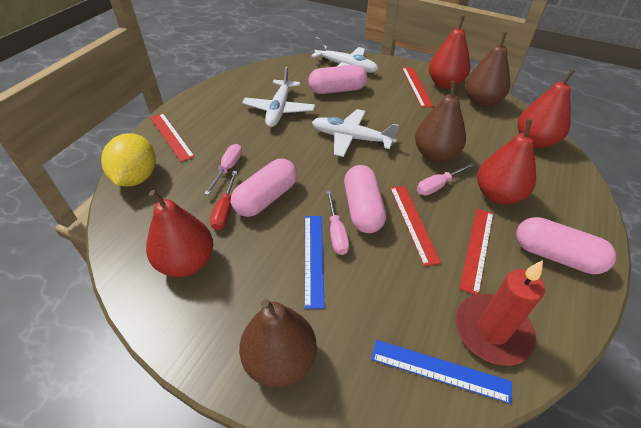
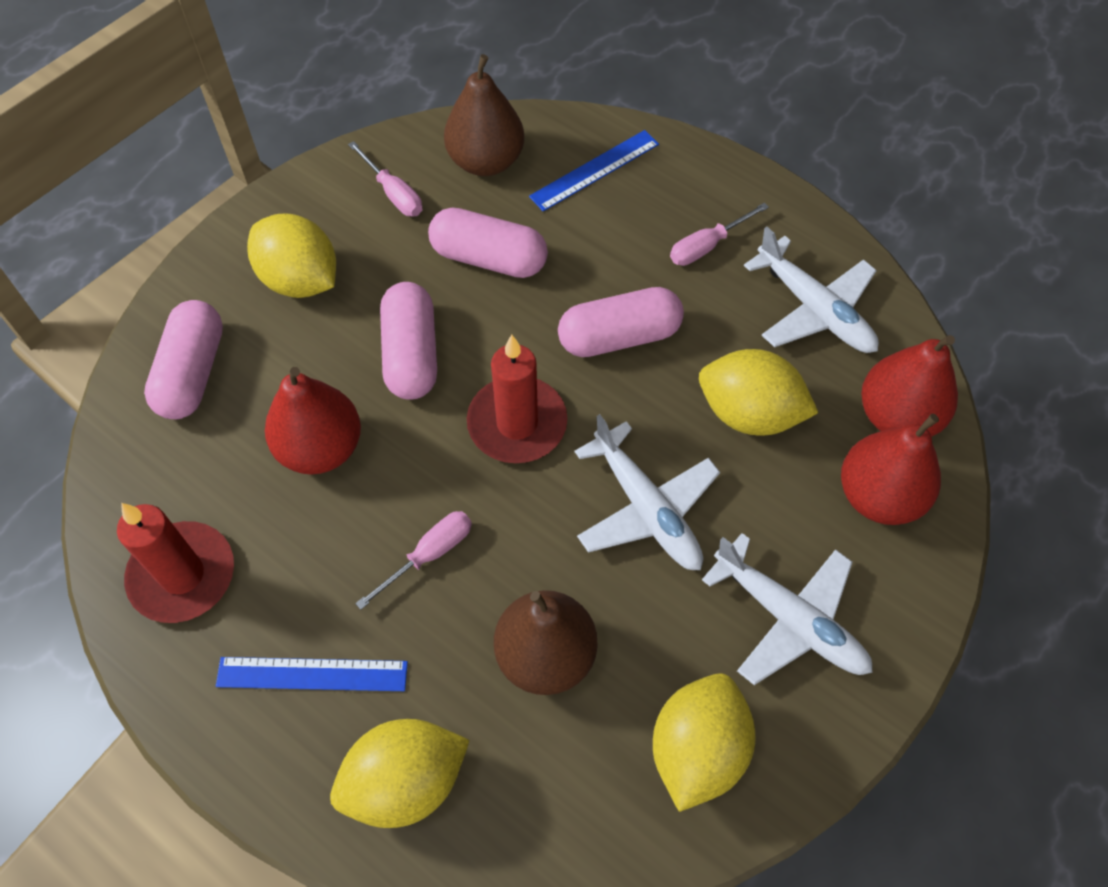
brown pear: [239,299,317,387] [415,81,466,162] [465,32,510,107] = 3 -> [444,54,524,176] [494,590,597,695] = 2
red candle: [456,260,545,366] = 1 -> [117,503,234,623] [467,335,568,463] = 2
red pear: [146,190,213,277] [429,16,470,89] [477,119,536,205] [518,69,575,148] = 4 -> [265,367,361,475] [841,414,941,525] [861,335,958,437] = 3
red ruler: [150,113,195,162] [390,186,441,266] [402,67,434,108] [459,209,493,295] = 4 -> none = 0
red screwdriver: [210,171,238,230] = 1 -> none = 0
yellow lemon: [101,133,156,187] = 1 -> [247,214,336,298] [330,719,470,828] [653,673,756,812] [699,349,818,435] = 4

